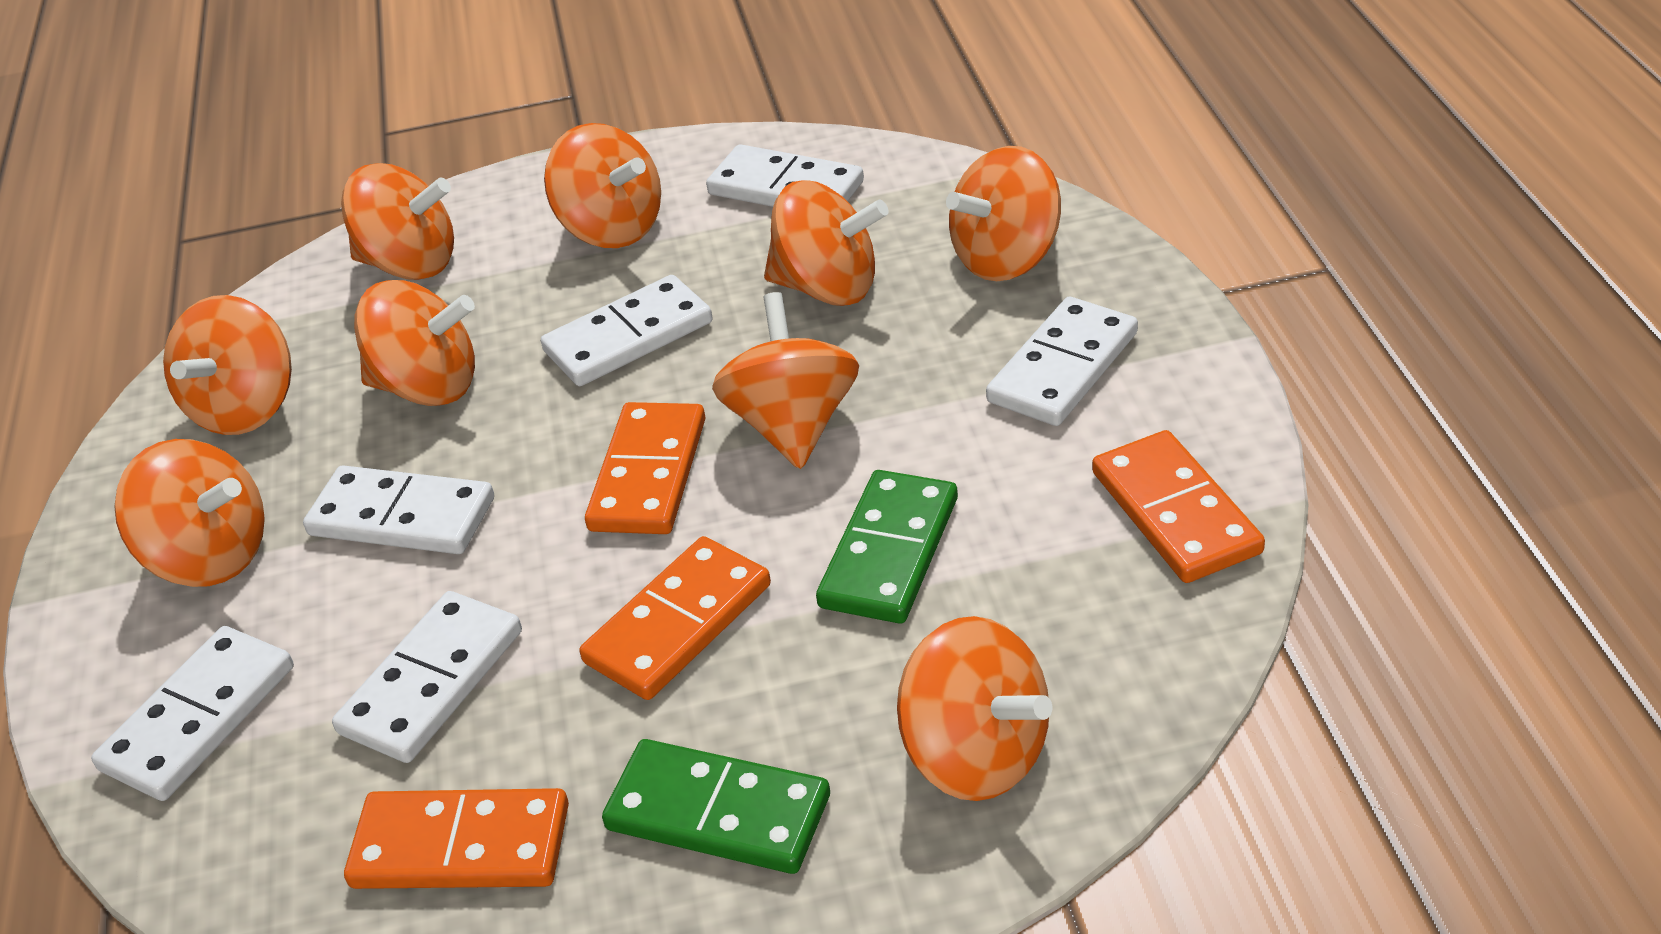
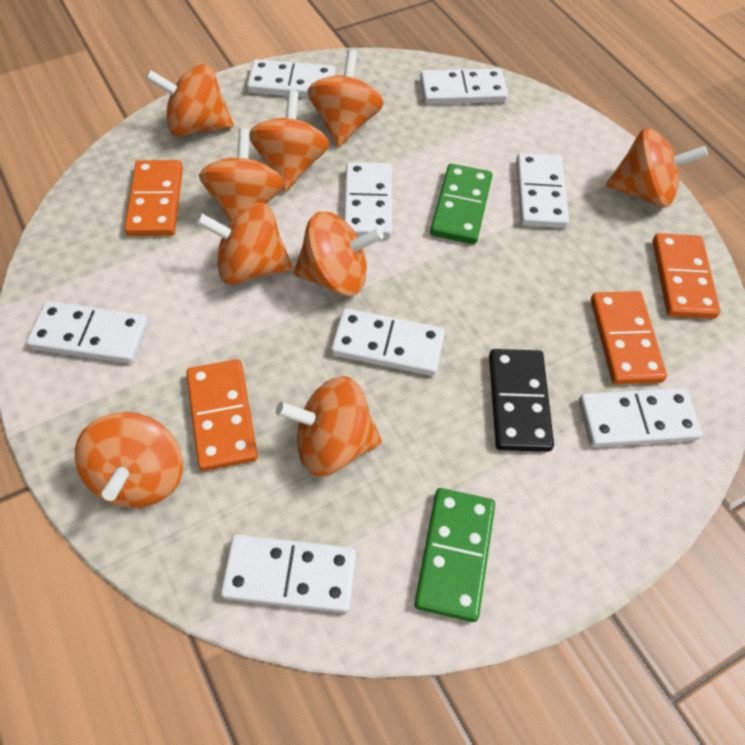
black domino: none = 0 -> [489,349,554,452] = 1
white domino: [91,626,294,801] [303,465,494,554] [332,591,522,763] [541,275,713,386] [706,144,864,207] [986,297,1138,426] = 6 -> [26,301,148,364] [221,535,356,613] [247,59,335,98] [331,308,445,376] [344,162,392,238] [420,68,508,104] [516,153,569,228] [579,388,702,447] = 8

